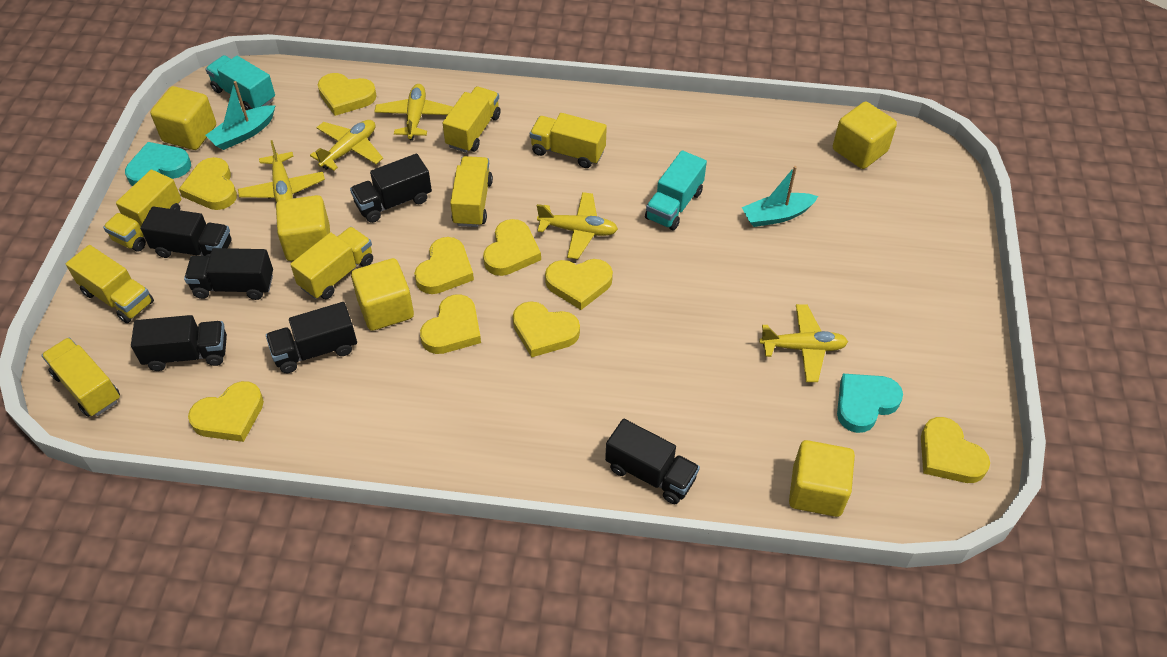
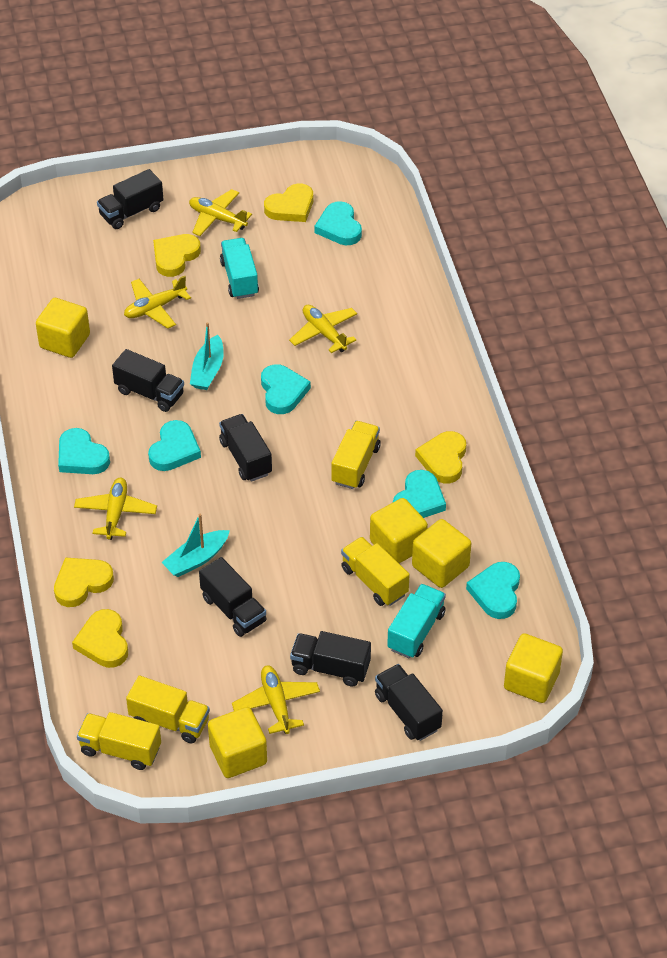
turquoise heart: [125,142,191,186] [837,374,903,433] = 2 -> [58,428,110,474] [148,420,201,471] [261,364,311,414] [314,201,362,245] [393,470,446,518] [466,562,520,619] = 6
yellow heart: [179,157,237,210] [188,381,264,442] [318,73,377,116] [414,237,474,294] [420,294,481,354] [483,219,541,276] [513,301,580,357] [545,259,613,310] [921,417,990,483] = 9 -> [54,557,114,607] [72,609,128,668] [153,234,201,277] [264,184,313,222] [415,431,466,483] = 5
yellow truck: [42,338,120,417] [66,245,154,323] [103,170,182,252] [290,227,373,299] [443,86,501,153] [450,156,493,227] [530,113,607,168] = 7 -> [77,712,161,770] [126,676,210,743] [331,421,381,489] [341,537,410,606] = 4

